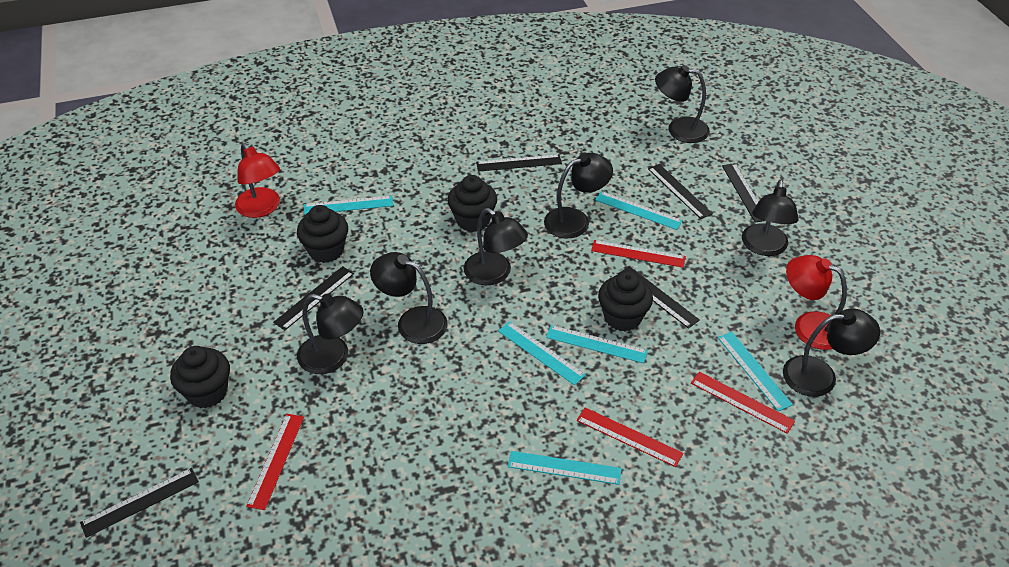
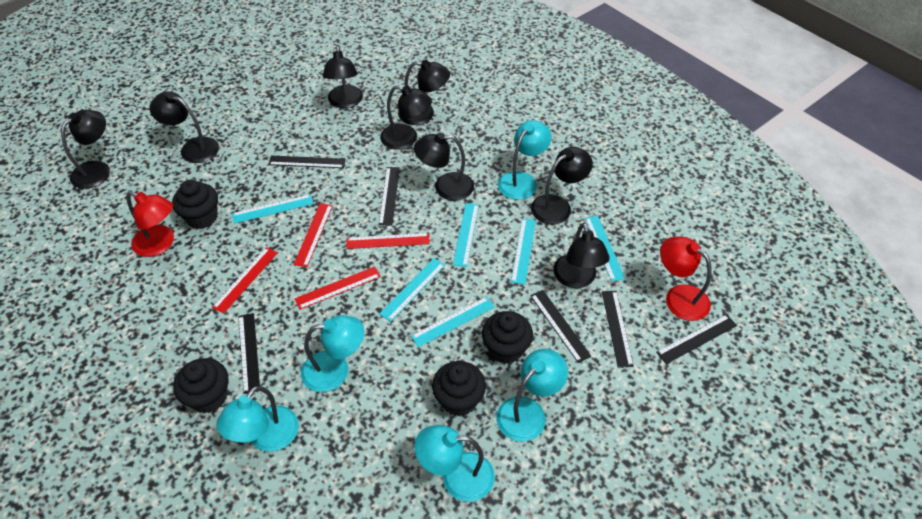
black lamp: [297,293,364,374] [370,252,448,344] [464,208,528,285] [544,153,613,238] [655,65,710,143] [742,180,798,256] [783,308,880,397] = 7 -> [61,110,110,189] [149,92,219,163] [323,46,363,108] [380,85,432,150] [398,60,450,125] [414,133,474,201] [531,147,593,224] [553,223,610,288] = 8
turquoise lamp: none = 0 -> [216,386,299,452] [301,315,364,392] [415,425,495,502] [496,349,568,442] [498,120,552,200] = 5

